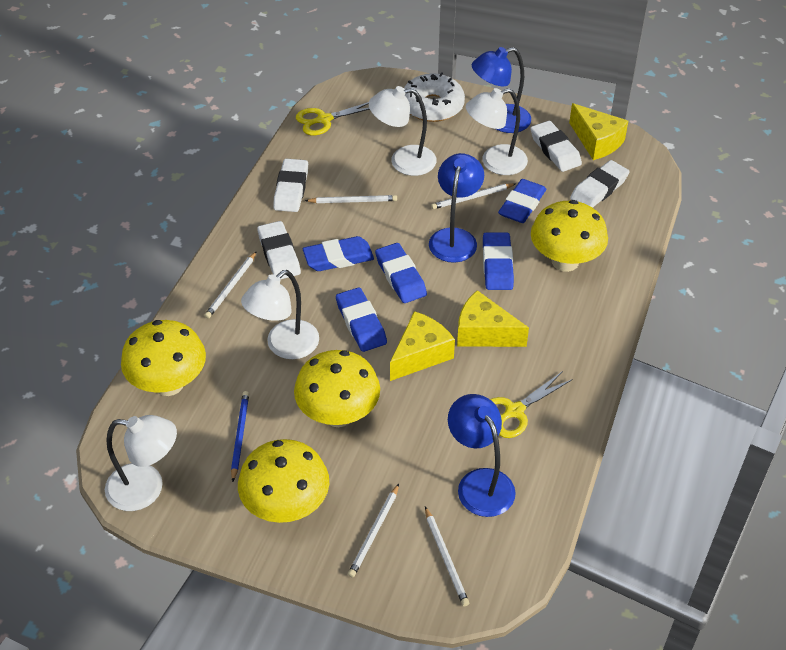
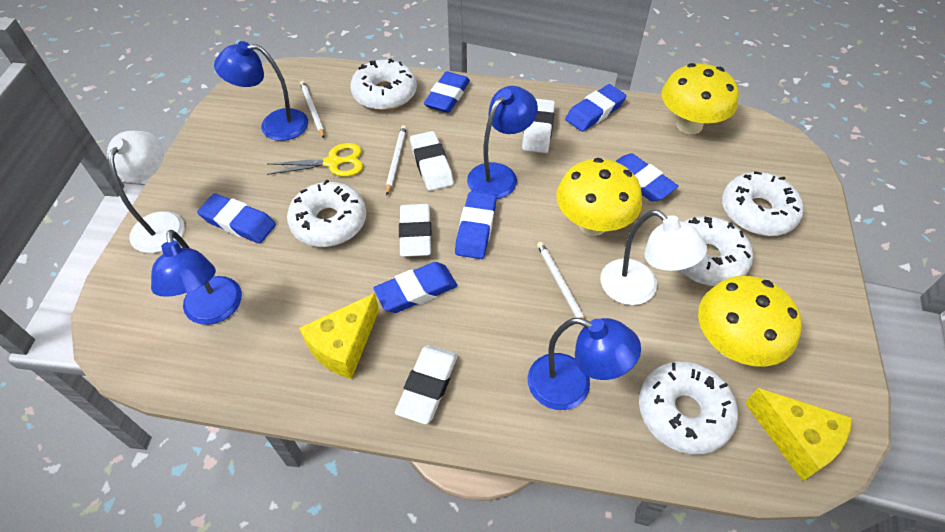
blue eraser: [303,236,374,271] [336,287,387,352] [375,243,427,303] [483,232,514,290] [498,179,546,223] = 5 -> [197,194,276,243] [373,262,457,313] [424,71,470,113] [455,191,496,259] [565,84,627,132] [615,153,678,202] = 6
blue lamp: [429,153,484,263] [448,394,516,517] [472,47,531,133] = 3 -> [151,230,242,325] [214,41,308,141] [467,86,538,199] [528,318,641,410] = 4
blue pencil: [231,391,249,482] = 1 -> none = 0
white donut: [404,72,465,122] = 1 -> [287,180,366,247] [350,59,417,111] [639,361,738,455] [679,216,753,286] [722,171,804,236] = 5
white lamp: [105,415,177,511] [241,270,319,359] [369,86,437,176] [466,88,528,175] = 4 -> [107,131,185,253] [601,210,707,305] = 2
white pencil: [204,251,257,319] [305,195,397,203] [348,484,399,578] [425,507,469,607] [431,183,515,209] = 5 -> [300,81,324,138] [386,125,407,196] [537,242,585,327] = 3
yellow cheese: [390,311,455,381] [457,290,529,347] [569,103,628,160] = 3 -> [299,293,379,379] [745,388,852,481] = 2
yellow mushroom: [121,320,206,396] [238,439,329,523] [294,350,380,427] [531,200,608,272] = 4 -> [557,158,642,236] [662,63,739,134] [698,276,802,367] = 3
yellow scissors: [296,102,370,135] [490,371,573,438] = 2 -> [267,143,363,177] = 1

